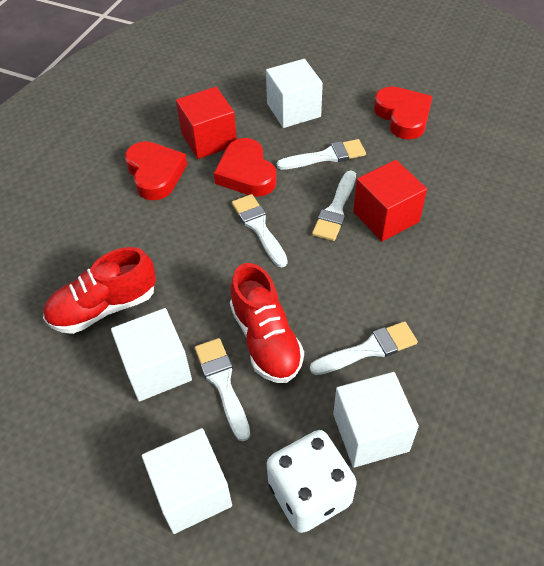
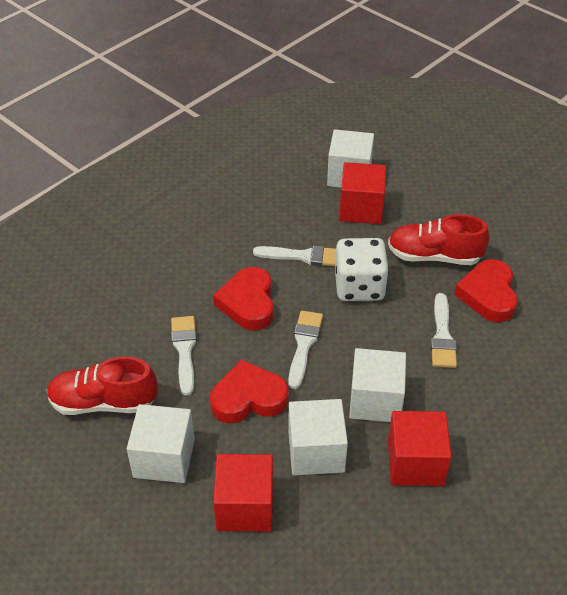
red cube: [176,87,237,159] [353,160,427,241] = 2 -> [213,454,273,532] [339,162,386,224] [388,411,452,486] = 3
white brush: [195,338,250,441] [232,194,288,267] [277,139,366,170] [310,321,418,375] [312,170,356,241] = 5 -> [171,316,197,396] [253,245,336,266] [288,311,323,389] [431,293,457,368] = 4

